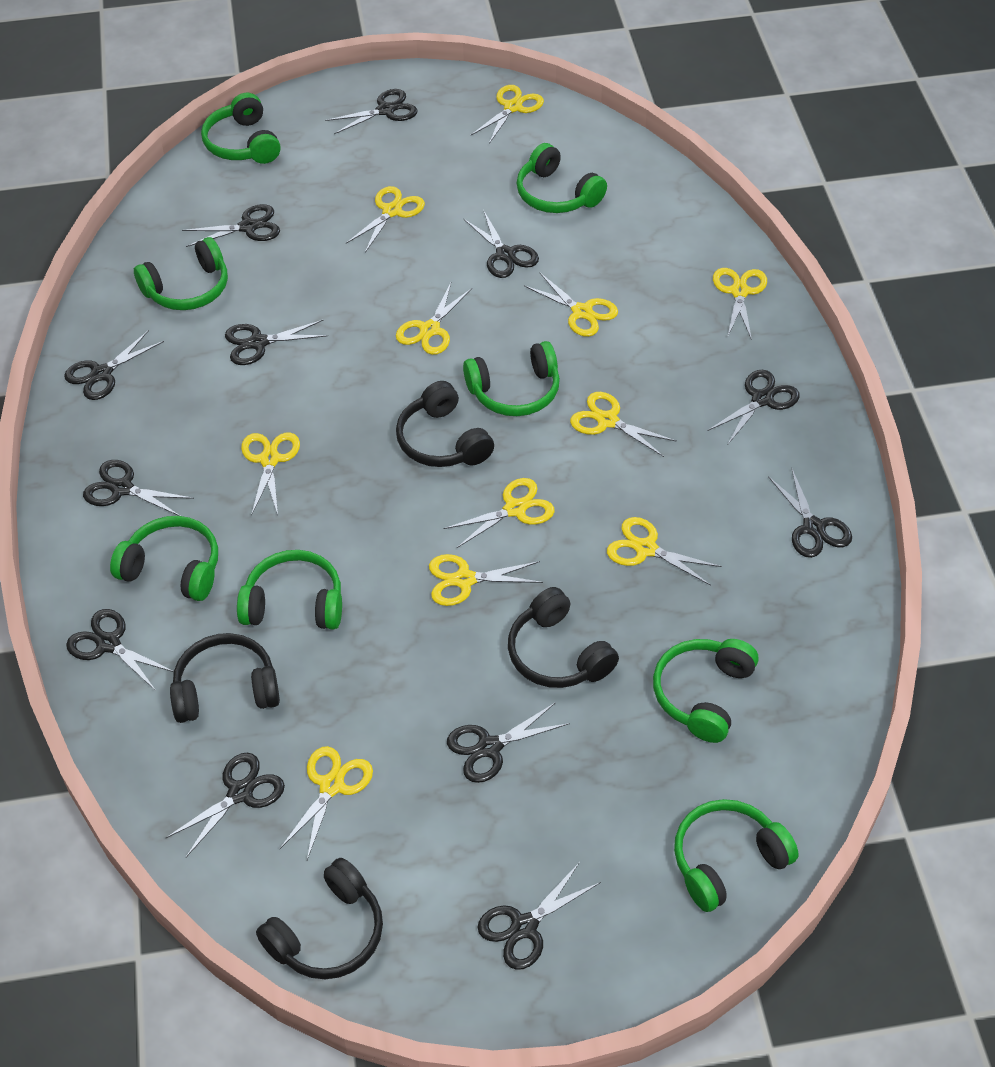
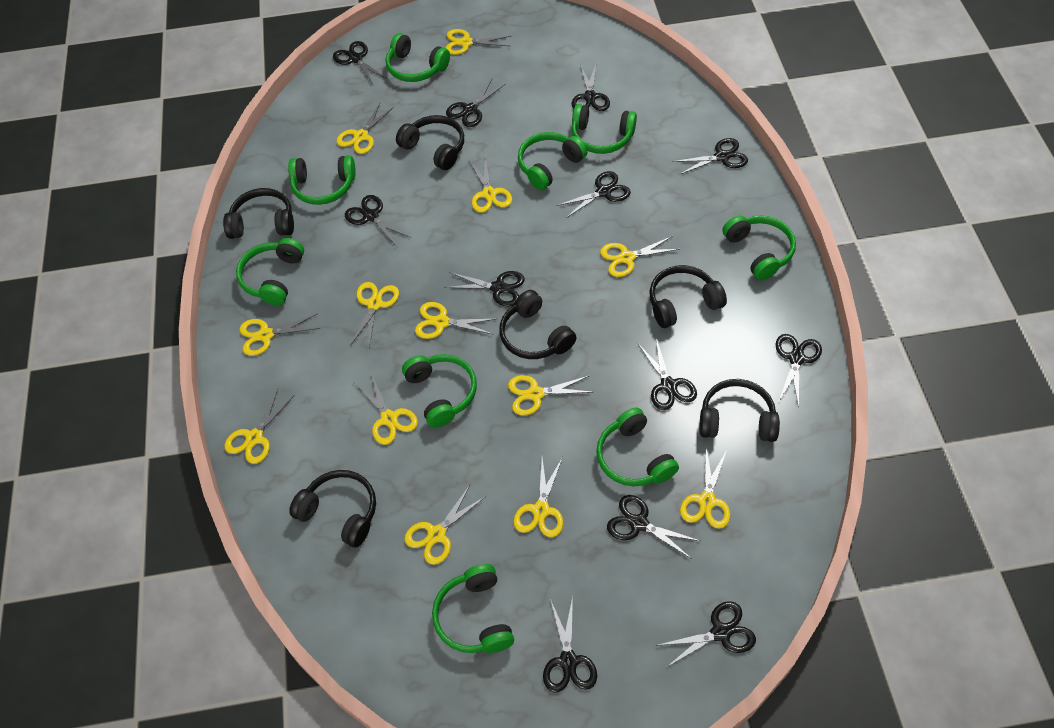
black headphones: [170,633,280,723] [256,858,383,979] [396,381,494,467] [508,587,619,688] = 4 -> [223,188,294,239] [289,470,376,547] [396,115,464,170] [499,290,577,359] [649,265,727,328] [699,379,780,442] = 6
green headphones: [110,516,218,601] [134,237,228,310] [201,93,281,164] [237,550,342,629] [463,341,560,416] [517,143,607,213] [653,639,759,743] [674,799,799,912] = 8 -> [236,238,304,306] [288,156,356,205] [386,33,450,82] [402,354,477,428] [432,564,514,653] [518,132,587,190] [572,104,637,154] [596,407,679,486] [722,215,796,280] = 9
yellow scissors: [241,433,300,516] [279,746,373,860] [346,186,425,253] [396,283,472,355] [429,554,543,606] [443,478,555,548] [470,85,544,144] [523,272,618,337] [570,392,677,457] [607,517,722,586] [713,268,767,340] = 11 -> [225,389,295,464] [240,314,321,356] [337,103,394,154] [350,282,399,347] [354,374,418,445] [404,485,486,565] [415,302,496,339] [446,29,511,55] [469,156,512,213] [508,375,591,416] [514,457,563,537] [600,236,680,277] [680,447,731,529] = 13

